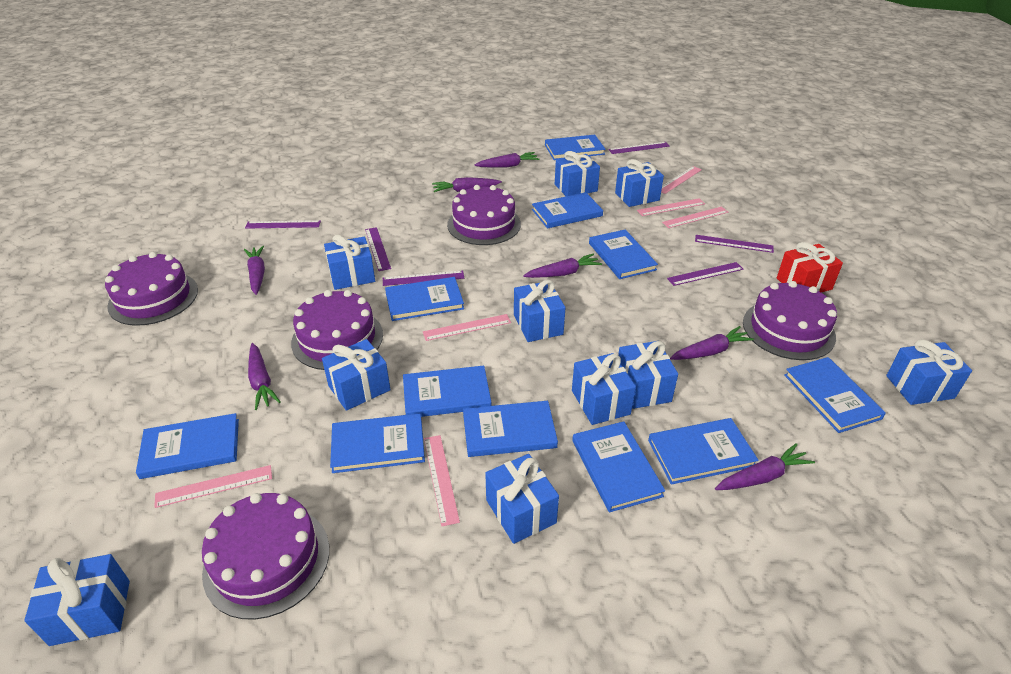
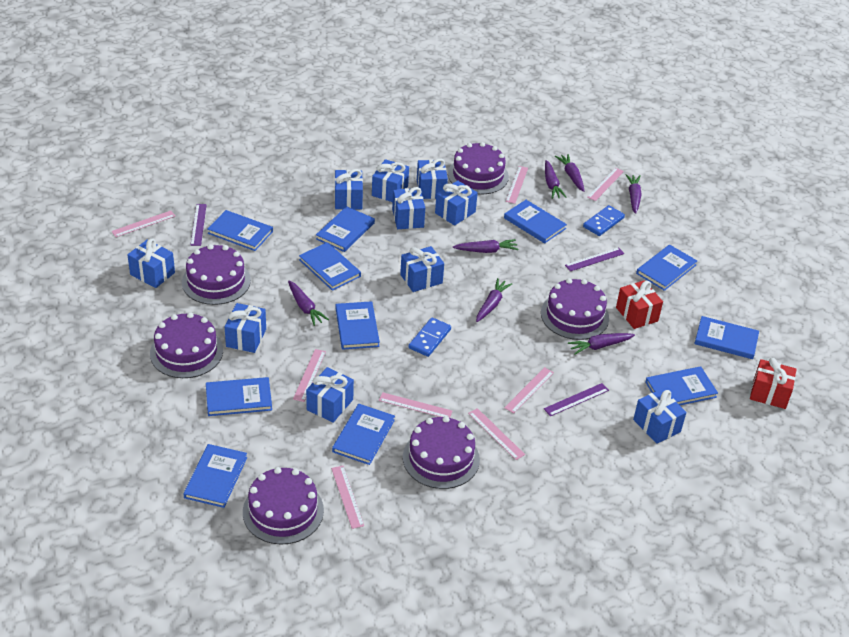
blue domino: none = 0 -> [409,318,451,357] [583,205,625,236] = 2
pink ruler: [154,465,272,508] [423,314,511,341] [424,435,460,526] [637,198,705,216] [661,166,702,194] [662,207,728,228] = 6 -> [111,211,175,237] [293,349,326,402] [331,466,364,529] [379,392,452,418] [468,408,525,460] [504,367,554,413] [506,166,528,204] [587,168,624,201] = 8
purple cake: [105,252,198,326] [202,493,329,620] [291,290,383,370] [447,185,521,245] [743,281,837,360] = 5 -> [150,312,223,378] [182,244,251,305] [243,467,324,545] [403,416,480,489] [448,142,509,194] [541,278,609,340] = 6
purple ruler: [245,220,321,229] [365,227,391,271] [383,270,464,286] [608,142,670,154] [667,262,743,286] [695,235,774,253] = 6 -> [190,204,207,246] [544,383,609,416] [565,247,625,271] = 3
red gift: [777,242,843,292] = 1 -> [616,280,663,329] [750,358,796,409] = 2

